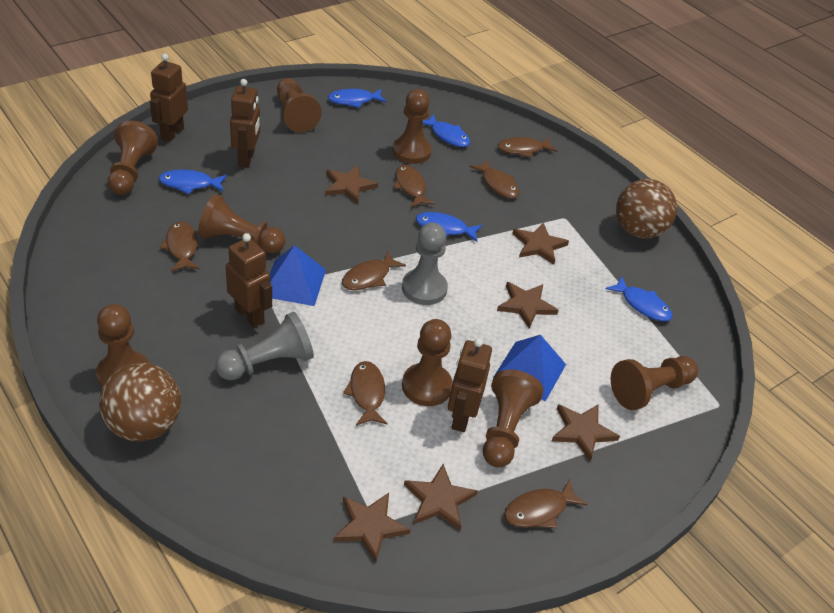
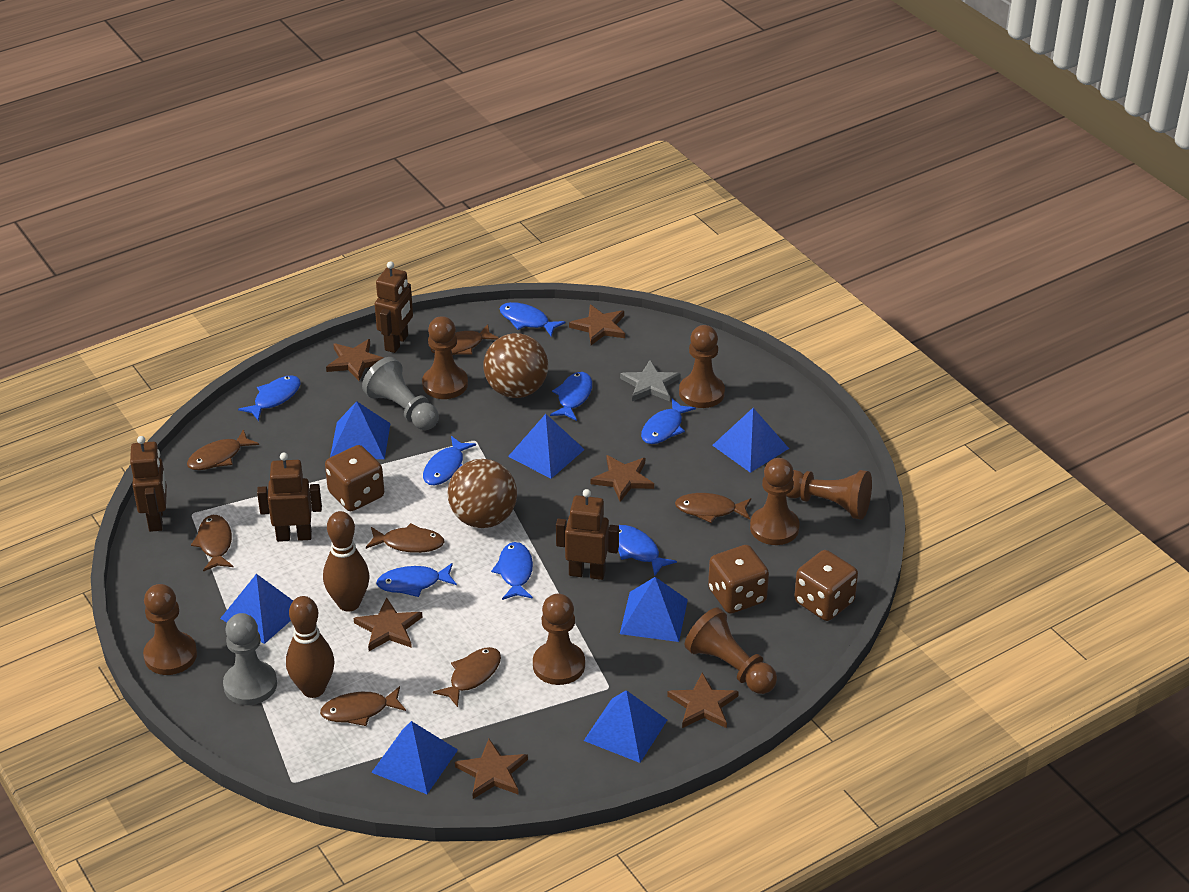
blue fish: [158,170,227,194] [328,89,387,108] [416,212,482,242] [422,114,470,147] [606,276,673,321] = 5 -> [238,376,301,421] [376,563,457,597] [423,436,476,486] [491,542,533,600] [500,302,566,336] [550,372,592,421] [618,525,677,576] [641,398,696,444] = 8
blue pyramid: [270,245,326,306] [493,335,566,402] = 2 -> [220,574,293,644] [330,401,390,459] [371,721,458,794] [508,414,585,479] [584,690,667,763] [620,577,688,642] [712,408,789,473] = 7
brown bowling pin: none = 0 -> [286,596,334,698] [323,511,370,612] = 2
brown dice: none = 0 -> [325,445,384,511] [708,545,769,614] [794,550,858,621] = 3
brown pawn: [96,304,150,388] [108,121,158,195] [198,194,285,253] [277,78,322,132] [392,89,432,164] [402,319,452,406] [483,370,543,467] [611,356,698,410] = 8 -> [143,584,197,675] [422,316,468,399] [533,594,585,685] [679,325,725,408] [685,608,777,694] [750,458,800,545] [786,470,872,520] = 7
grey star: none = 0 -> [620,360,681,401] = 1

